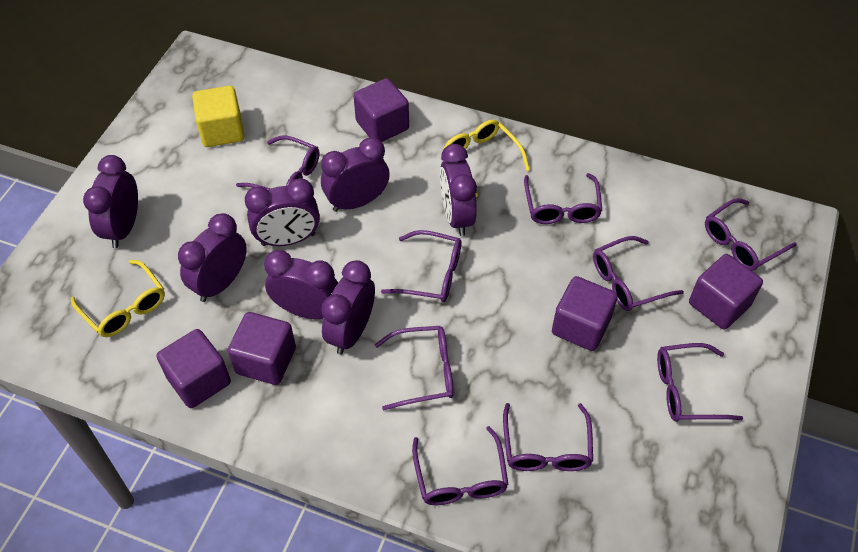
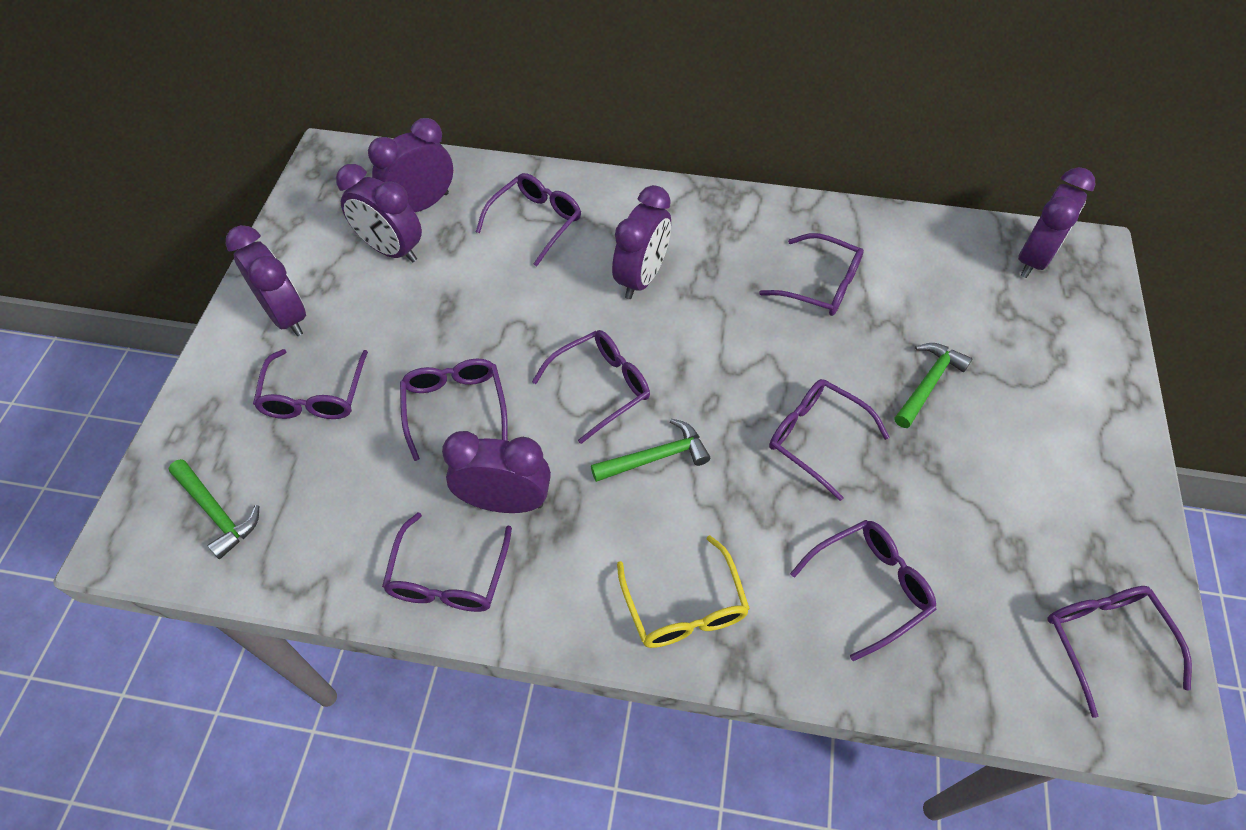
green hammer: none = 0 -> [168,459,259,559] [591,419,710,482] [895,343,972,428] = 3
purple clock: [83,155,138,248] [178,213,247,302] [245,178,320,246] [264,250,338,319] [321,137,390,212] [321,260,375,355] [440,144,477,236] = 7 -> [225,225,306,336] [336,164,422,262] [368,118,453,212] [442,431,551,513] [612,185,671,299] [1018,167,1096,278] = 6
purple cube: [156,329,231,408] [228,312,296,385] [354,78,409,142] [552,276,618,351] [689,254,763,330] = 5 -> none = 0
yellow cube: [192,86,244,147] = 1 -> none = 0
yellow glasses: [71,260,165,337] [443,120,530,197] = 2 -> [617,535,750,648] = 1

